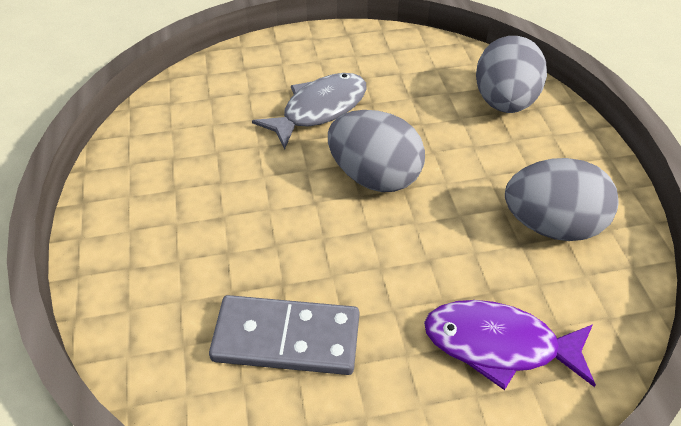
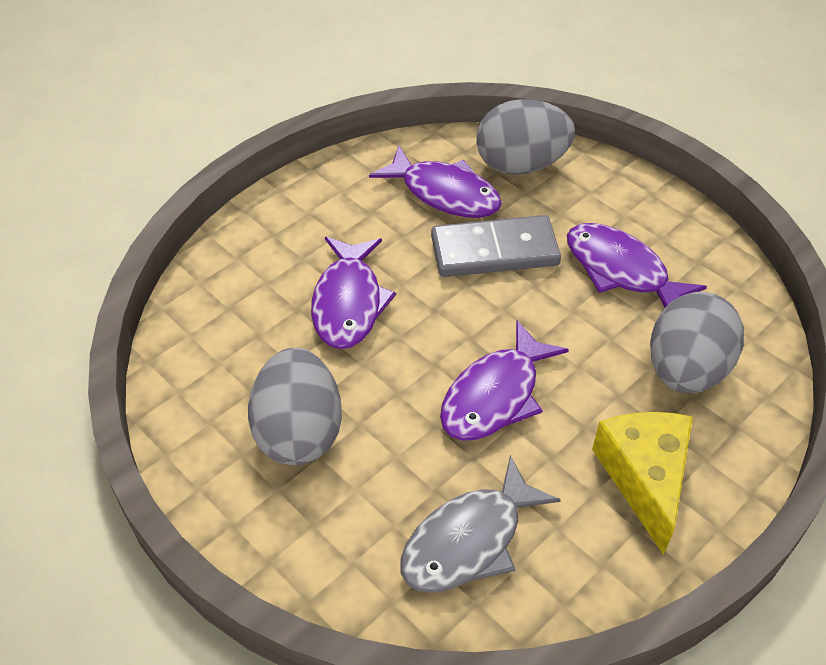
purple fish: [424,300,596,390] = 1 -> [311,237,396,349] [369,146,502,218] [440,320,569,441] [567,223,707,308] = 4
yellow cheese: none = 0 -> [592,412,693,555] = 1

